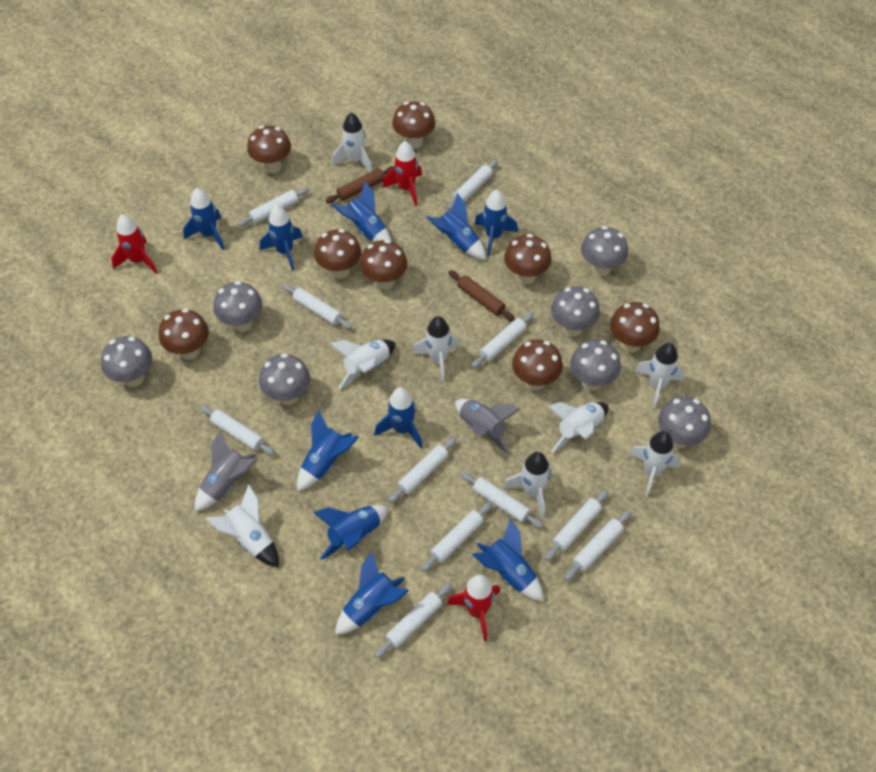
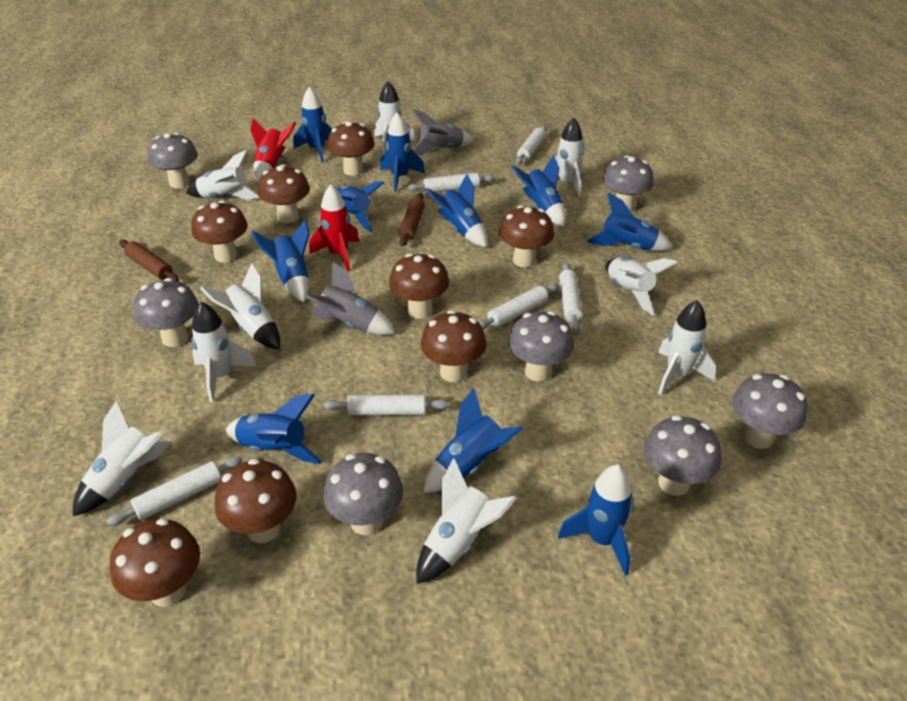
red rocket: [111,214,157,274] [382,141,422,206] [447,575,500,641] = 3 -> [250,118,296,183] [309,184,359,271] = 2
white rocket: [205,485,279,567] [330,340,396,390] [332,112,372,172] [412,316,459,383] [503,452,552,518] [548,402,608,453] [630,431,681,497] [635,343,684,409] = 8 -> [73,401,172,516] [186,150,260,200] [191,302,256,402] [200,263,280,349] [374,81,416,155] [416,458,517,584] [543,118,584,197] [606,257,677,315] [658,300,716,395] = 9
white rolling pin: [200,405,275,455] [237,187,309,227] [283,284,352,329] [375,583,452,658] [388,437,457,503] [421,502,492,572] [447,160,498,210] [461,472,543,528] [472,312,534,368] [545,490,608,561] [564,510,631,580] = 11 -> [106,457,243,526] [324,394,449,416] [408,172,495,193] [479,283,559,330] [516,125,547,164] [559,263,583,332] = 6

